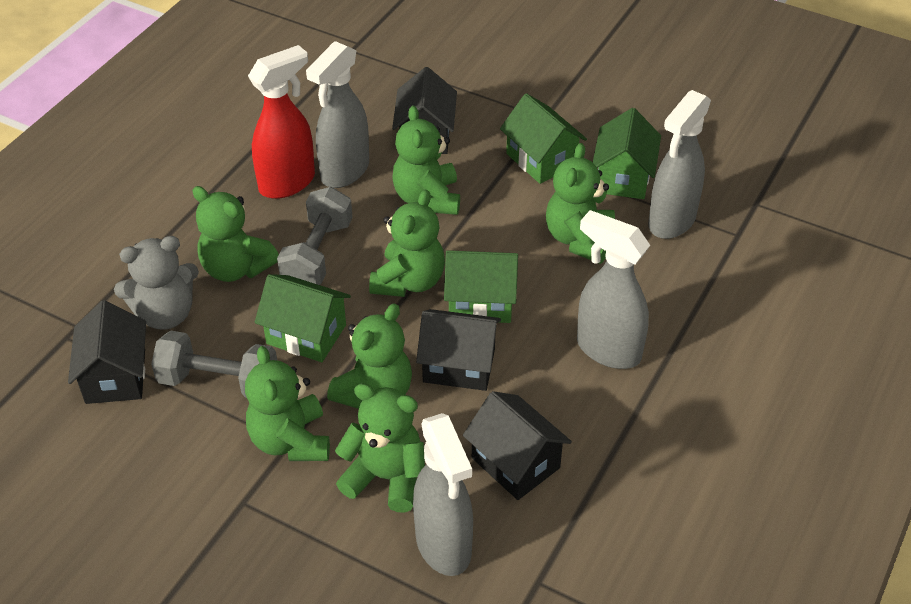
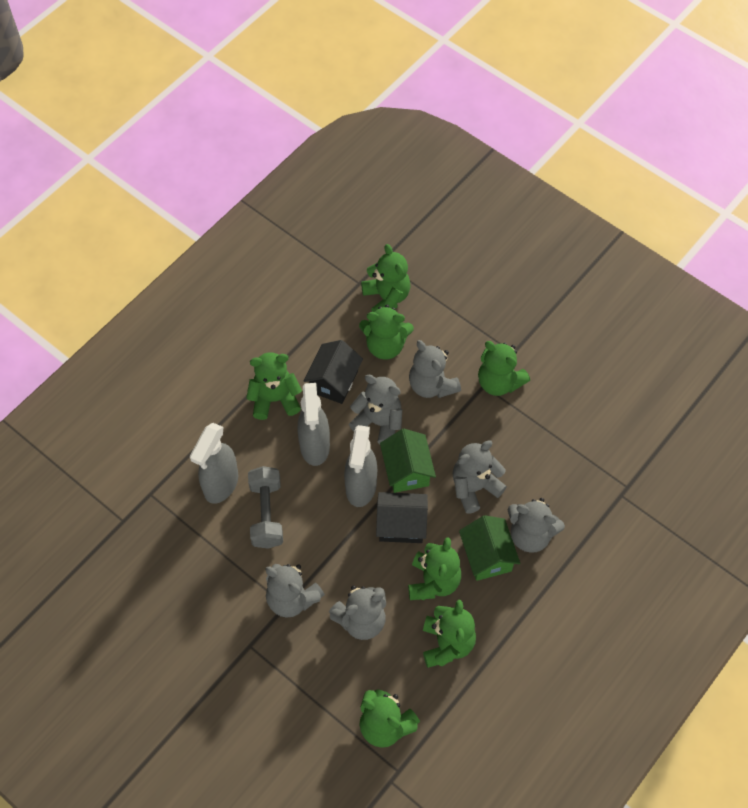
black house: [68,300,146,404] [392,67,457,154] [416,309,501,391] [463,391,572,500] = 4 -> [304,340,363,404] [376,492,428,543] = 2
green house: [255,274,351,362] [444,250,518,323] [500,93,587,184] [593,108,661,199] = 4 -> [380,429,436,493] [459,515,520,581] = 2
grey dumbbell: [151,331,277,398] [277,187,353,285] = 2 -> [248,466,283,549] = 1
grey spray bottle: [306,41,369,188] [413,413,473,576] [577,210,650,369] [648,90,711,239] = 4 -> [190,423,239,504] [298,383,330,466] [344,425,377,507] = 3
grey teddy bear: [114,236,199,330] = 1 -> [265,564,325,618] [329,585,386,640] [349,374,402,444] [409,340,461,398] [452,440,507,514] [508,498,565,553] = 6
red spray bottle: [248,45,315,199] = 1 -> none = 0

